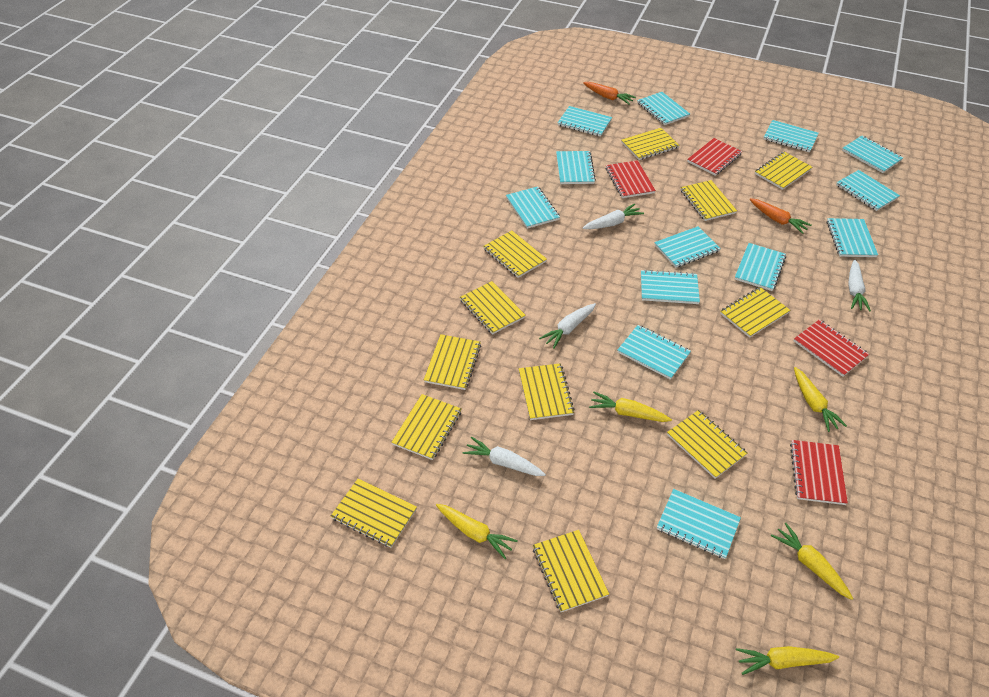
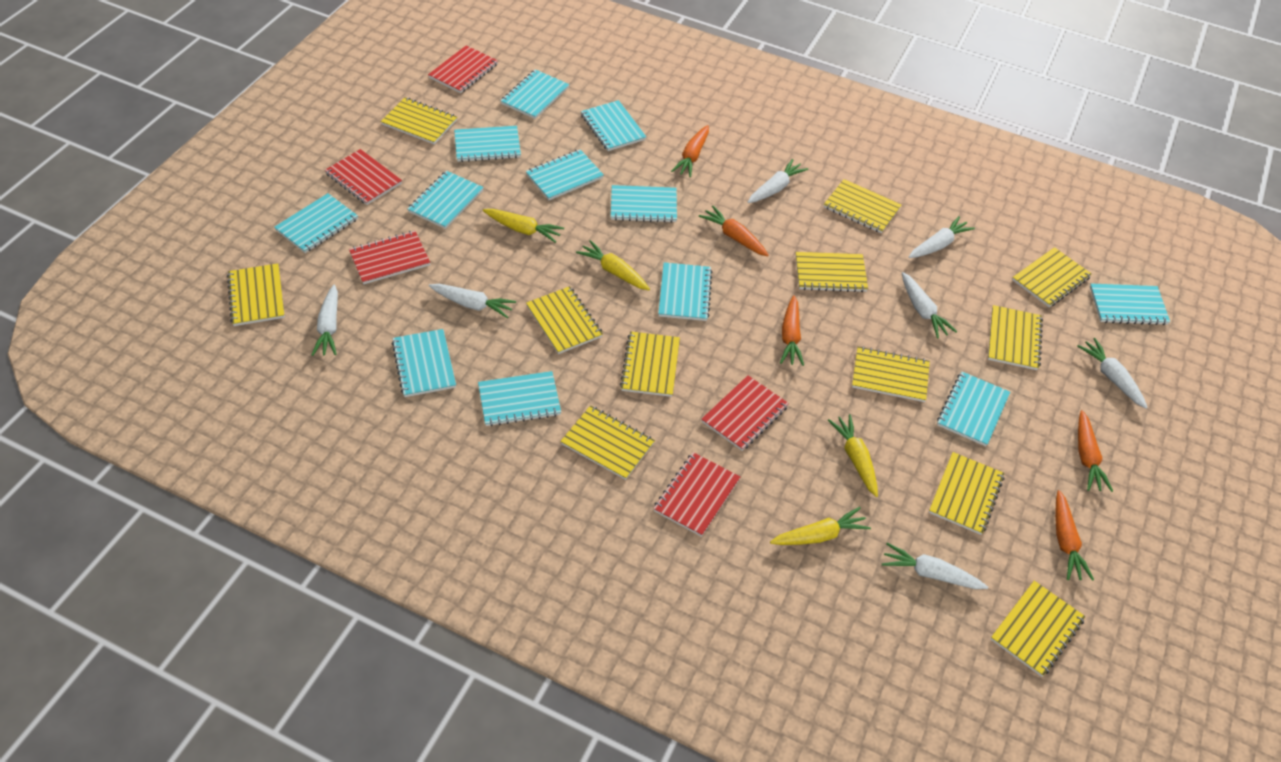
orange carrot: [583,82,636,105] [749,198,811,234] = 2 -> [671,125,709,177] [699,206,769,257] [780,295,804,366] [1055,490,1094,581] [1078,410,1113,492] = 5
red notebook: [606,160,656,198] [687,138,742,176] [790,440,848,505] [794,319,869,377] = 4 -> [325,149,402,205] [349,231,430,284] [428,45,498,93] [653,452,740,537] [701,375,789,451] = 5
turquoise notebook: [506,186,560,229] [556,151,596,184] [558,106,612,137] [618,325,691,380] [637,92,690,125] [641,269,700,304] [654,226,721,268] [657,489,741,559] [735,243,786,291] [763,120,819,153] [827,218,878,257] [836,170,900,211] [842,136,903,173] = 13 -> [274,193,358,253] [392,329,456,397] [407,171,484,229] [454,126,521,162] [478,371,561,426] [500,69,569,119] [526,149,604,200] [581,100,646,151] [611,185,677,223] [658,262,712,321] [937,372,1010,446] [1090,284,1170,325] = 12
white carrot: [463,436,546,476] [539,303,596,349] [583,204,644,229] [848,260,871,311] = 4 -> [312,285,338,356] [429,284,516,318] [748,159,808,203] [882,543,988,589] [902,272,957,338] [909,216,975,258] [1077,338,1148,409] = 7
yellow carrot: [436,504,518,559] [589,392,672,422] [736,646,839,675] [771,523,853,600] [794,367,847,432] = 5 -> [483,209,564,243] [576,240,650,290] [770,507,871,545] [828,414,878,497] = 4

